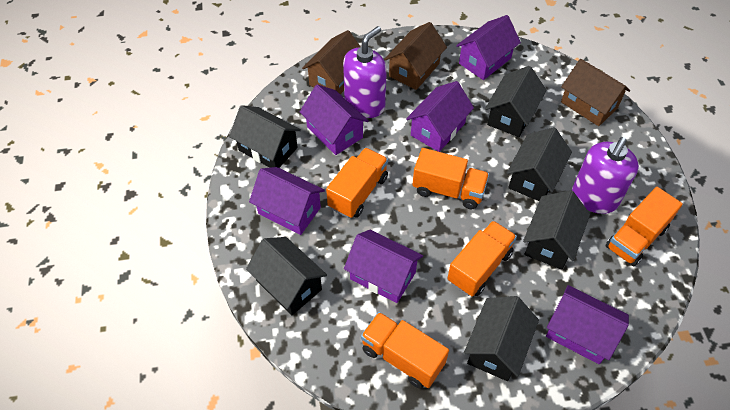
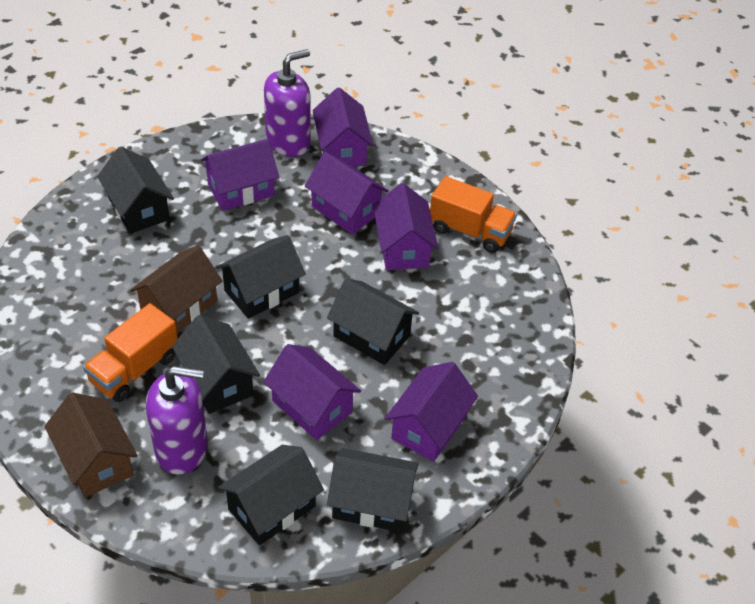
brown house: [302,30,361,94] [384,22,447,90] [561,59,630,126] = 3 -> [45,392,138,497] [130,245,222,333] = 2
orange truck: [326,148,388,218] [361,312,449,389] [413,148,489,209] [447,221,517,297] [605,187,683,266] = 5 -> [83,303,178,402] [430,176,517,253] = 2

